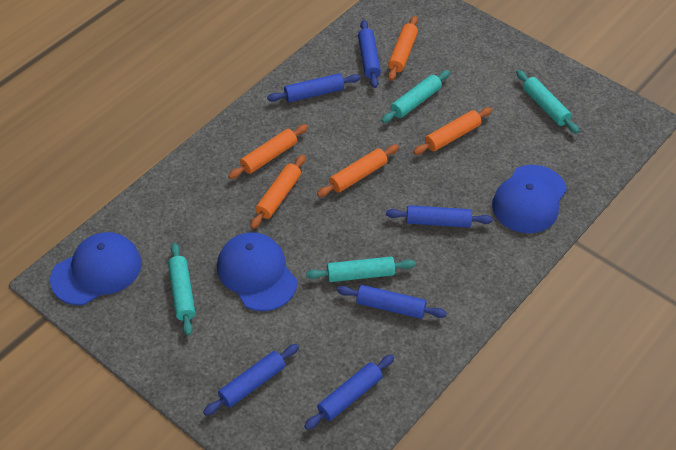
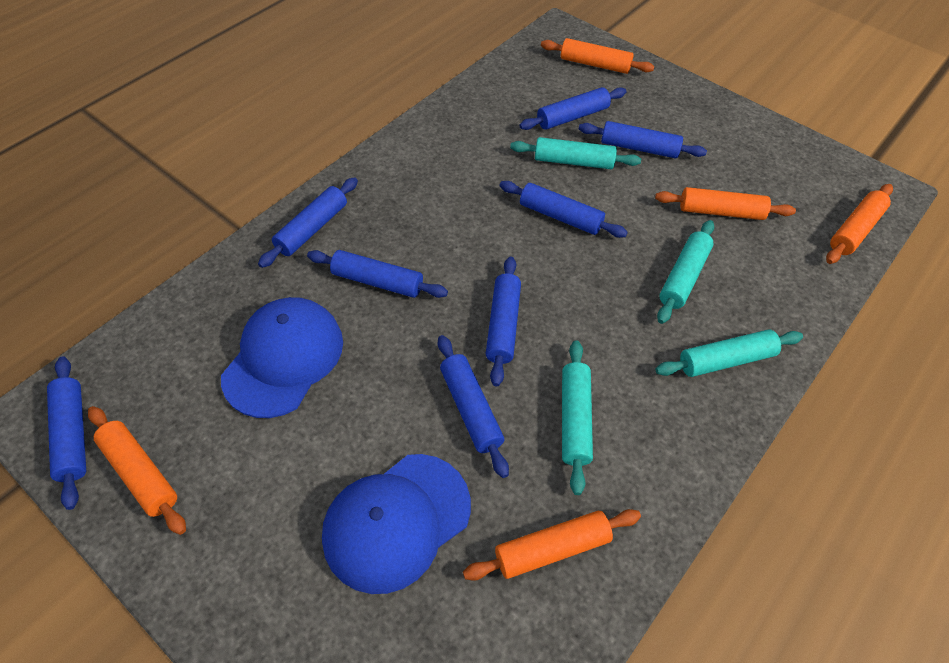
blue cap: [50,232,142,305] [217,232,297,311] [492,165,567,233] = 3 -> [221,297,343,418] [322,454,471,594] = 2
blue rolling pin: [203,344,299,415] [267,73,360,102] [304,354,394,430] [337,285,447,319] [358,20,381,88] [386,205,493,228] = 6 -> [47,356,86,510] [258,177,358,268] [307,250,448,298] [438,335,509,478] [486,256,521,386] [499,181,628,238] [519,87,627,130] [579,121,707,159] = 8

